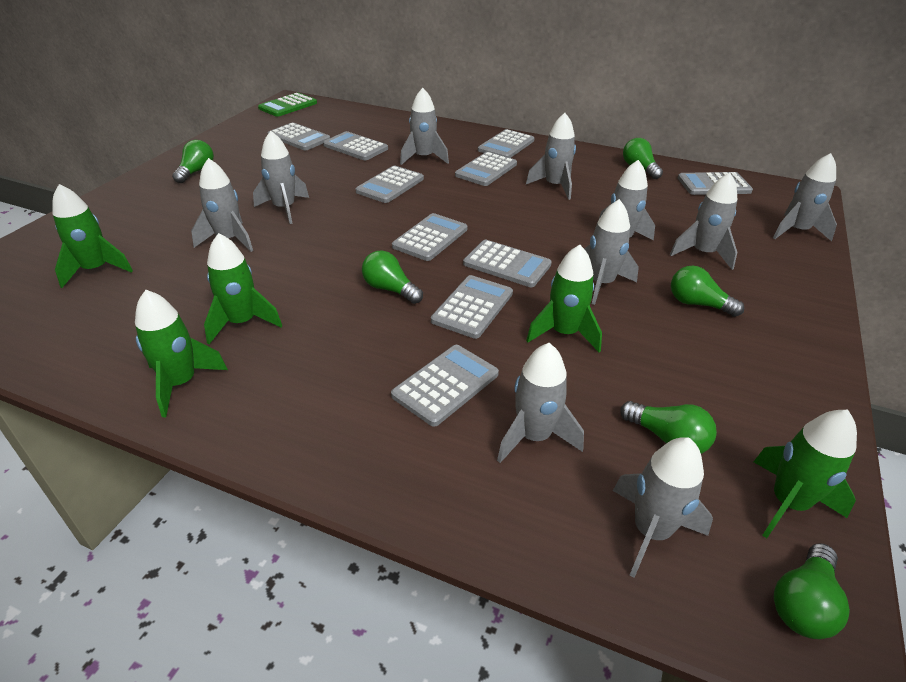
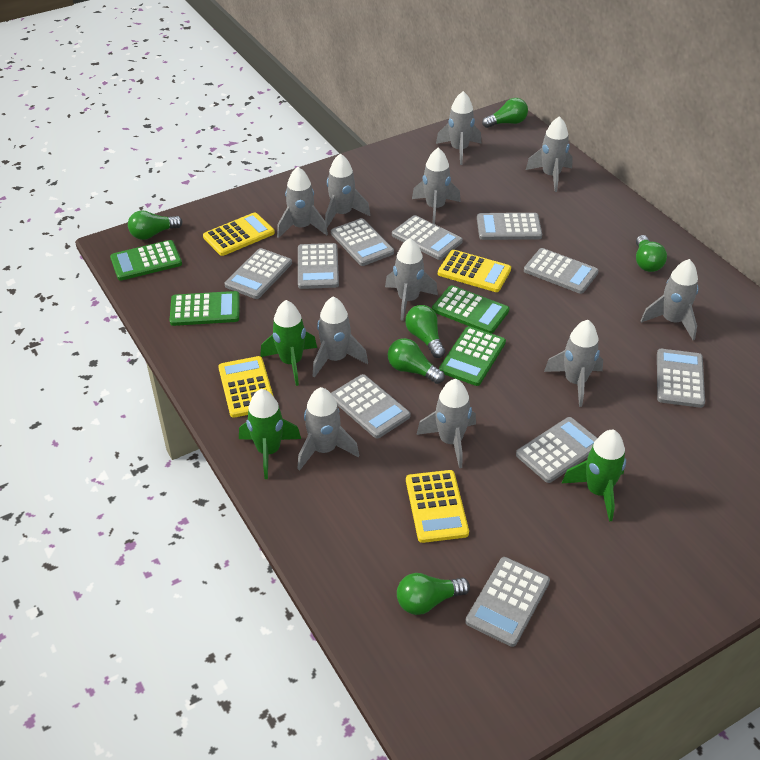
green calculator: [258,93,317,117] = 1 -> [110,240,182,281] [170,291,240,326] [432,285,509,334] [439,326,506,386] = 4
green rocket: [52,184,133,288] [135,290,228,417] [204,233,282,344] [526,245,602,352] [753,409,857,538] = 5 -> [239,389,301,479] [260,300,317,386] [562,430,626,522] = 3
grey rocket: [191,158,253,252] [253,131,309,224] [400,88,449,165] [497,343,584,463] [526,113,576,200] [584,199,639,305] [599,160,655,241] [613,437,713,578] [670,173,738,270] [773,153,837,242] = 10 -> [277,167,328,238] [298,387,359,471] [313,297,368,378] [325,153,370,227] [385,238,438,321] [412,148,461,224] [416,379,476,468] [436,91,481,165] [526,116,573,192] [544,320,603,407] [641,259,698,340] = 11
yellow calculator: none = 0 -> [203,212,275,256] [218,356,274,418] [406,470,469,543] [438,250,511,292] = 4

